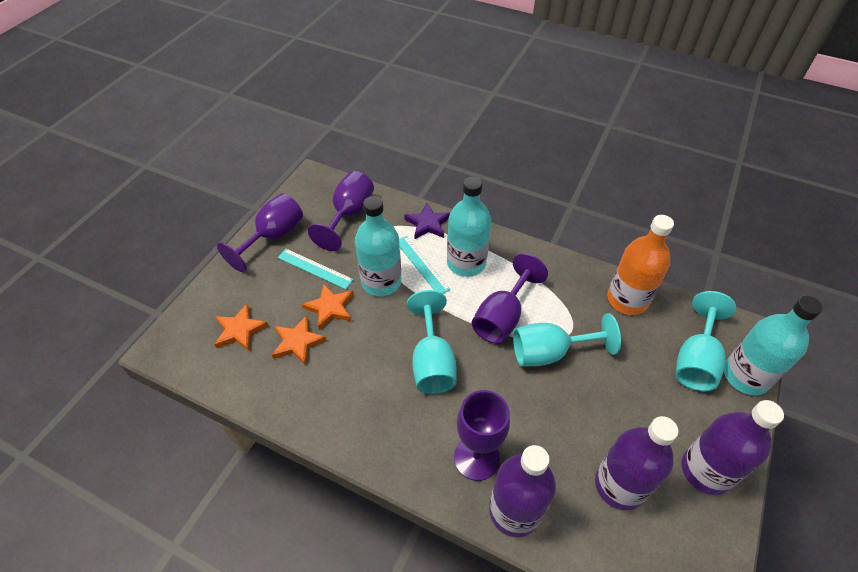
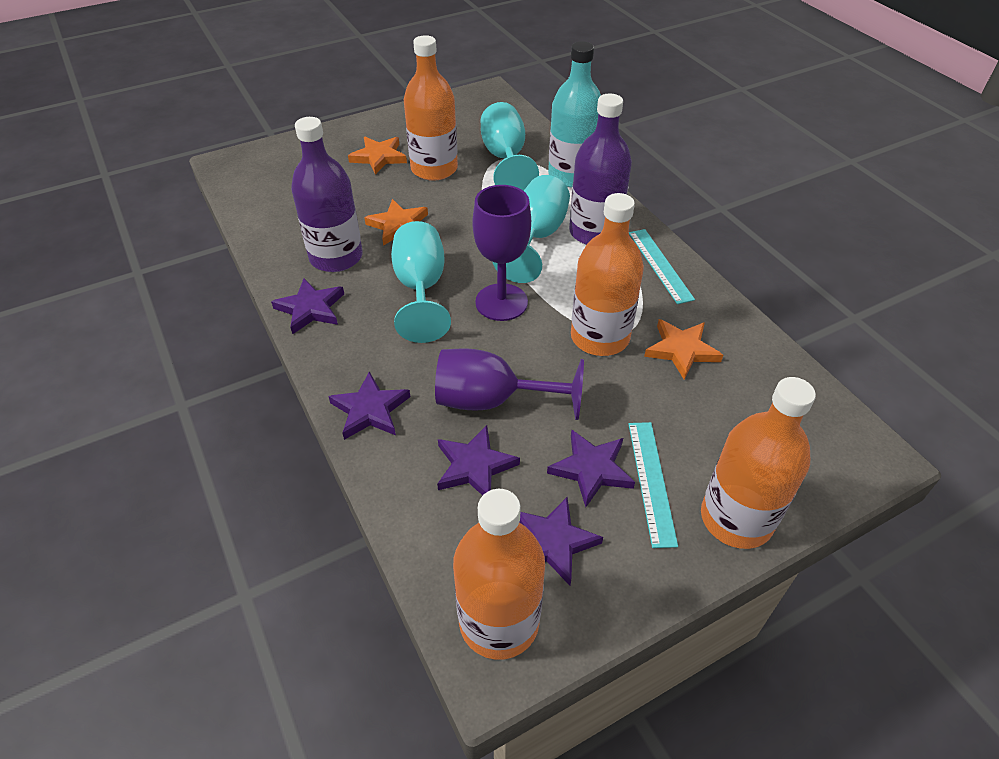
orange bottle: [607,215,674,315] = 1 -> [404,35,458,181] [453,489,545,660] [571,193,644,356] [701,377,816,549] = 4
purple bottle: [489,445,556,537] [595,416,679,510] [681,400,784,495] = 3 -> [291,117,363,272] [569,94,632,245] = 2
purple goblet: [217,193,303,272] [308,171,374,251] [454,390,510,481] [471,253,548,344] = 4 -> [435,348,584,420] [472,185,531,321] = 2
purple star: [404,202,450,239] = 1 -> [271,278,344,334] [328,371,410,440] [437,425,520,496] [519,497,603,586] [547,429,635,507] = 5
turquoise bottle: [355,196,401,296] [447,177,491,277] [724,296,823,395] = 3 -> [548,41,601,187] = 1

